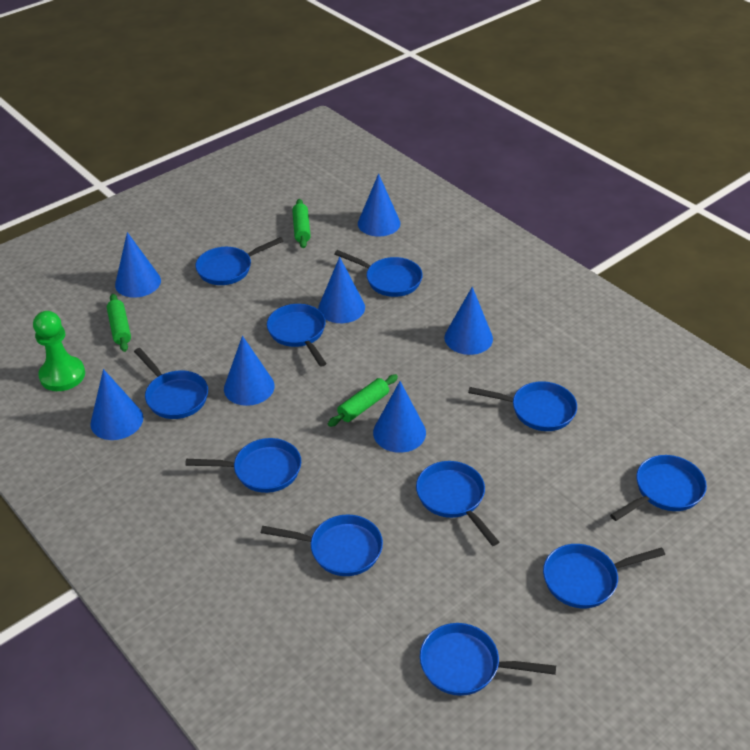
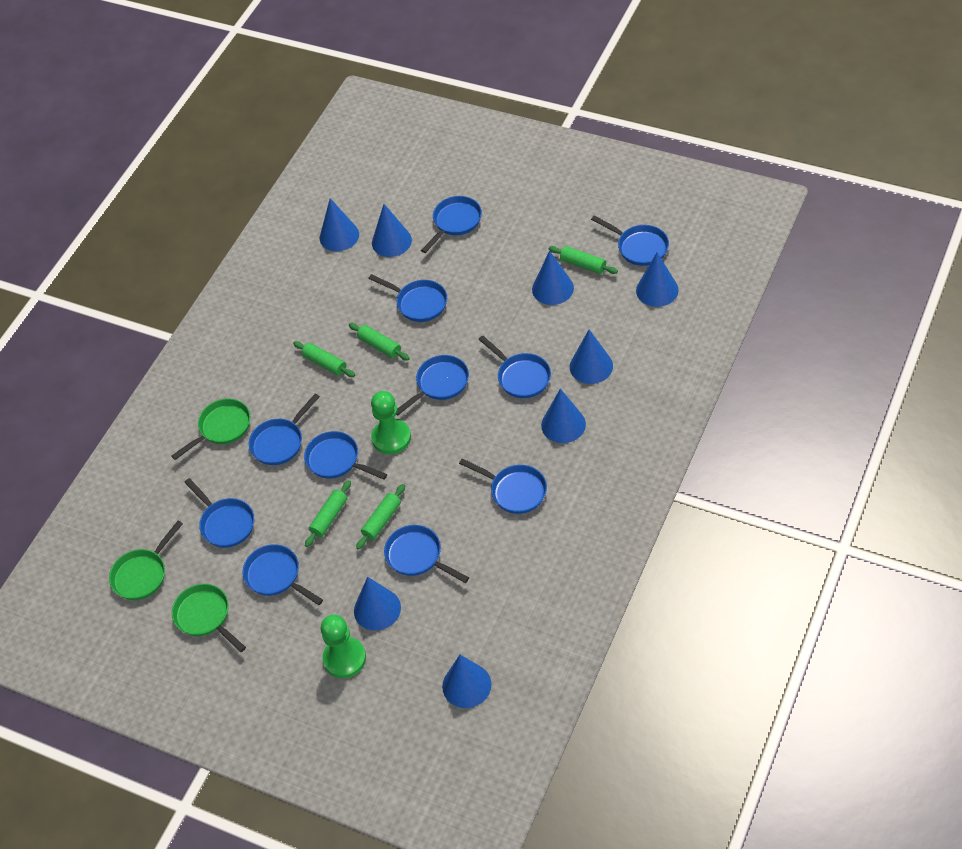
blue cone: [90,369,143,440] [115,232,161,298] [224,336,275,406] [318,257,365,323] [358,174,400,236] [373,381,426,453] [444,287,493,355] = 7 -> [320,198,359,251] [354,577,401,631] [372,204,412,257] [442,655,491,708] [532,251,574,305] [541,389,586,443] [570,330,613,384] [636,252,679,307] = 8
green pan: none = 0 -> [109,520,183,600] [171,398,250,460] [172,584,246,652] = 3
green pawn: [33,311,85,391] = 1 -> [321,614,366,678] [371,391,411,454] = 2
green rolling pin: [107,294,131,352] [292,199,311,248] [328,374,398,427] = 3 -> [293,341,355,377] [305,480,351,547] [349,323,410,360] [356,484,405,550] [549,246,618,274] = 5

